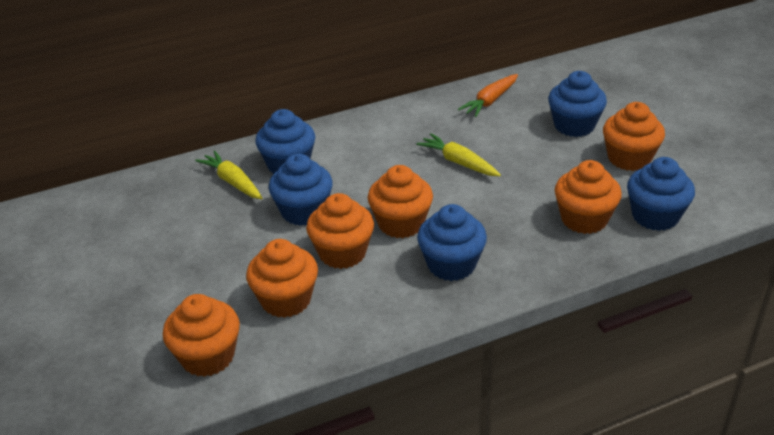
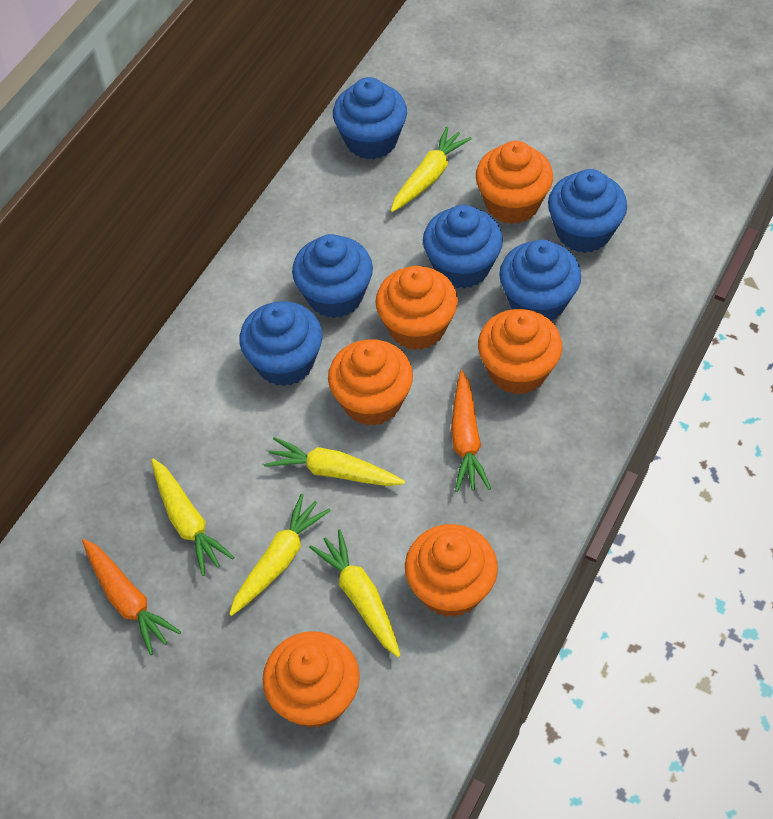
blue cupcake: [255,109,315,174] [269,154,333,226] [417,204,487,281] [548,71,607,137] [627,157,695,231] = 5 -> [239,301,323,386] [292,234,373,318] [333,77,407,159] [423,205,503,289] [499,239,581,321] [548,169,627,253] = 6
orange carrot: [458,74,518,117] = 1 -> [82,539,181,655] [451,370,491,492] = 2
yellow carrot: [195,150,263,199] [416,133,501,176] = 2 -> [151,458,234,576] [229,494,331,616] [264,437,405,486] [309,530,401,657] [391,127,472,212] = 5

